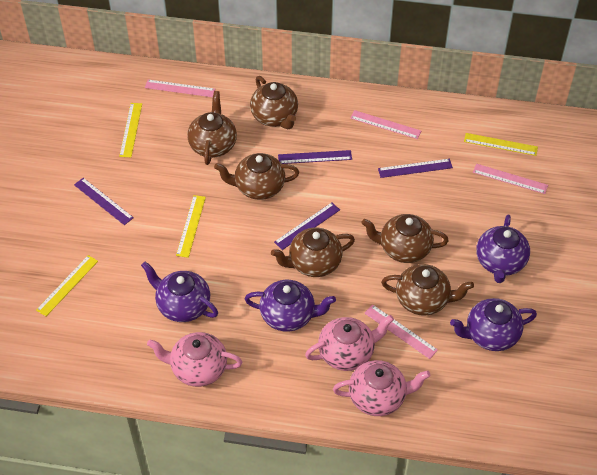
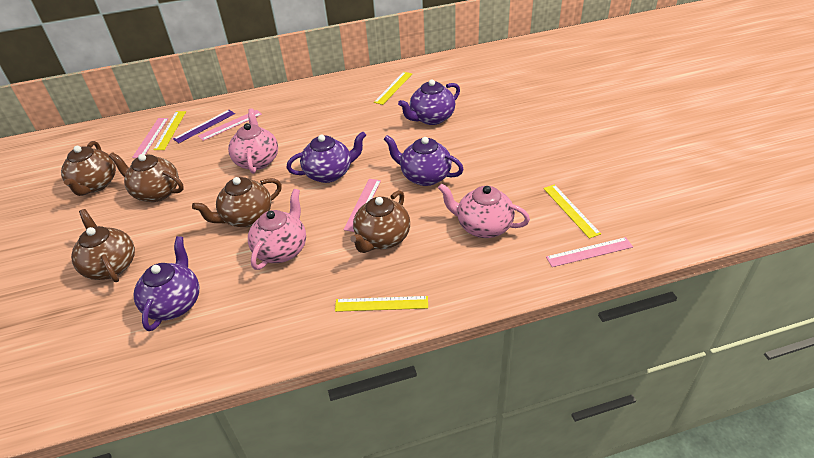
brown teapot: [187,91,237,165] [214,153,299,200] [250,76,298,129] [271,228,355,277] [361,214,449,263] [381,264,474,316] = 6 -> [61,141,116,196] [71,209,135,282] [109,152,184,202] [192,177,282,227] [350,190,410,253] = 5
purple ruler: [74,178,134,225] [274,202,340,250] [278,150,352,164] [378,159,453,178] = 4 -> [173,110,235,143] = 1

